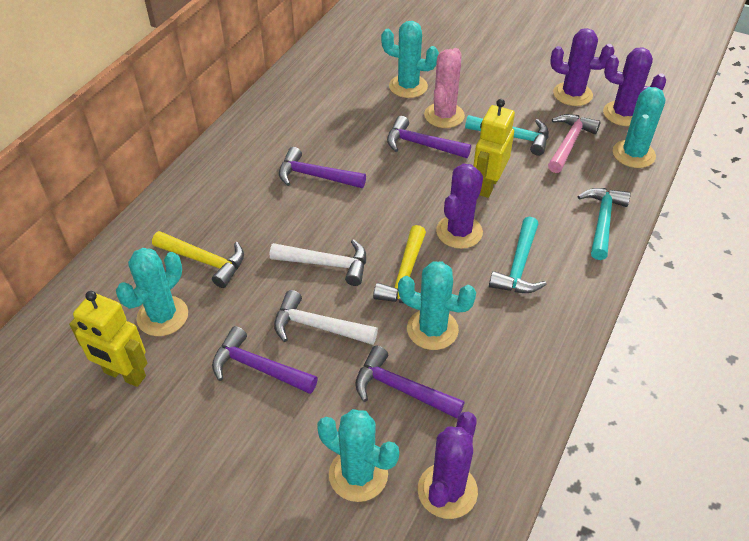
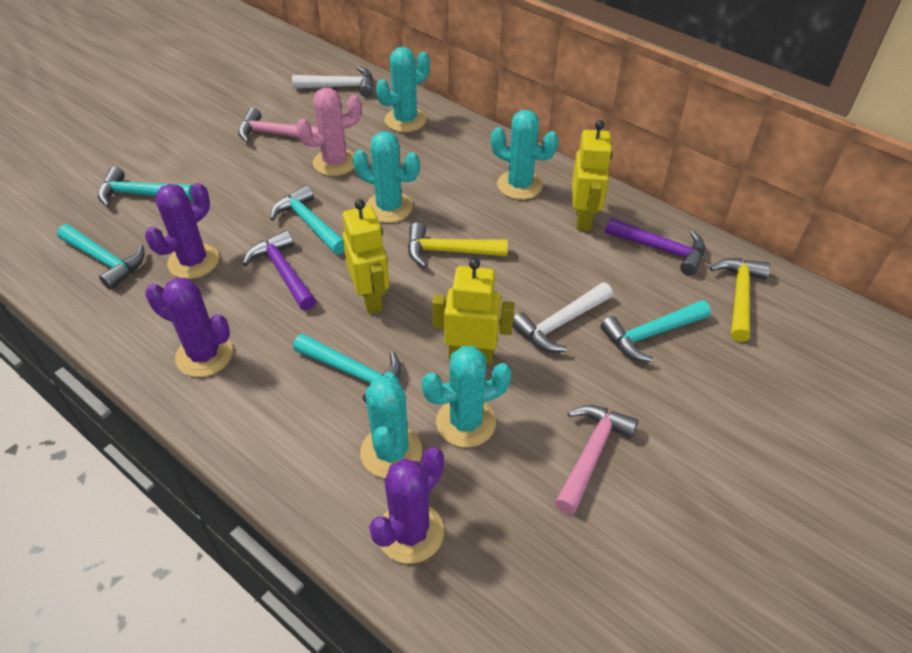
pink hammer: [548,114,600,173] = 1 -> [238,108,318,143] [555,405,639,514] = 2
purple cactus: [418,412,478,519] [436,164,483,249] [550,28,615,106] [603,47,666,126] = 4 -> [145,183,219,279] [145,278,233,377] [369,447,444,564] = 3
purple hammer: [212,326,318,394] [279,147,366,188] [355,346,465,419] [387,116,471,158] = 4 -> [243,230,316,311] [605,218,705,275] = 2
turquoise hammer: [465,115,549,156] [489,217,547,293] [577,188,631,260] = 3 -> [57,224,145,290] [98,167,193,207] [270,185,345,254] [293,333,401,403] [600,300,711,362] = 5
yellow robot: [69,291,147,387] [473,99,515,198] = 2 -> [342,199,389,314] [432,258,515,364] [572,120,613,231] = 3

